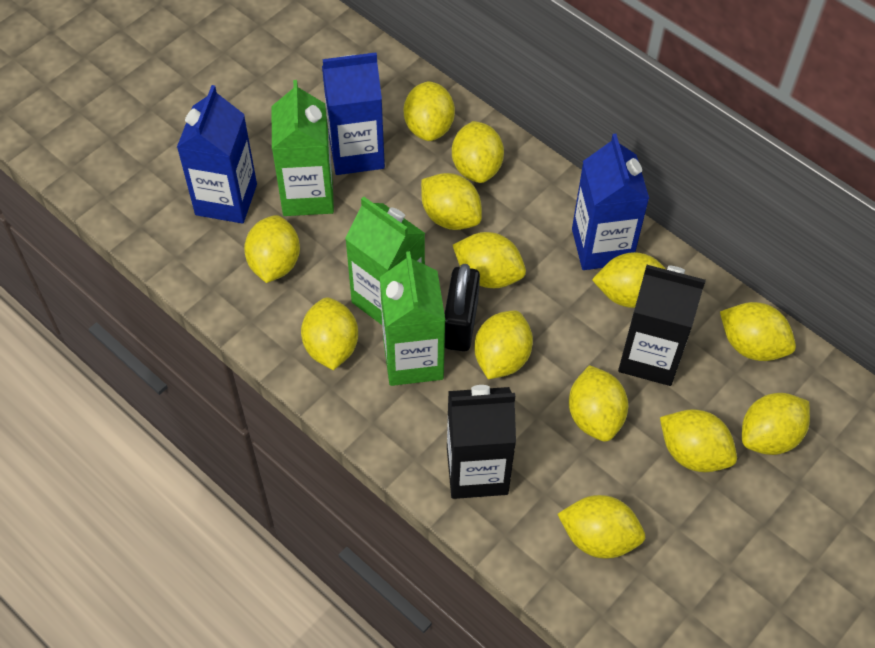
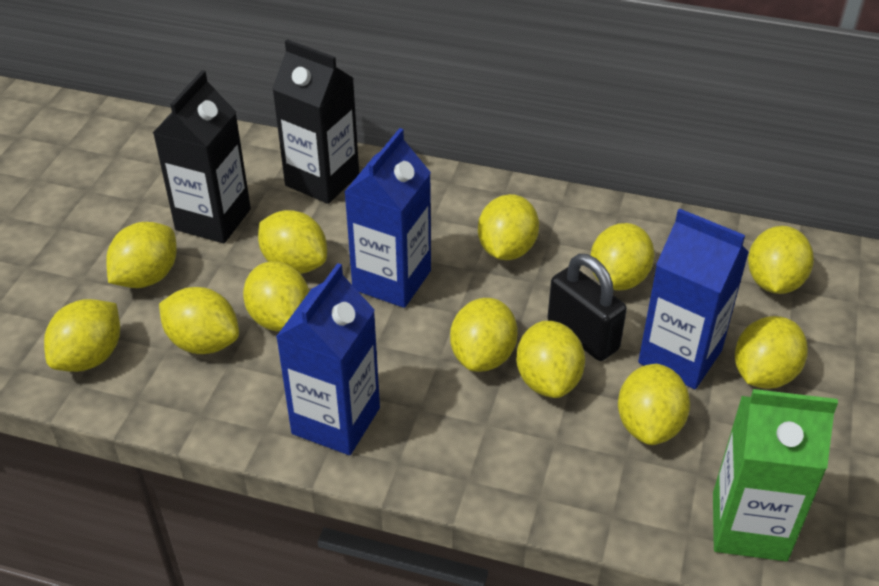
green carton: [271,80,334,216] [345,196,426,325] [380,251,445,386] = 3 -> [713,389,838,561] = 1
yellow lemon: [244,215,300,283] [301,298,358,370] [404,81,455,141] [421,173,482,230] [452,121,504,183] [453,232,526,288] [474,310,533,379] [558,495,645,559] [569,365,628,442] [592,252,667,308] [660,409,737,472] [720,302,796,361] [742,393,810,455] = 13 -> [44,299,120,372] [106,222,177,288] [159,287,239,354] [243,261,309,331] [258,210,327,274] [450,298,518,372] [478,194,539,260] [516,321,585,398] [591,223,655,290] [618,364,690,445] [735,316,808,389] [748,226,814,294] = 12

